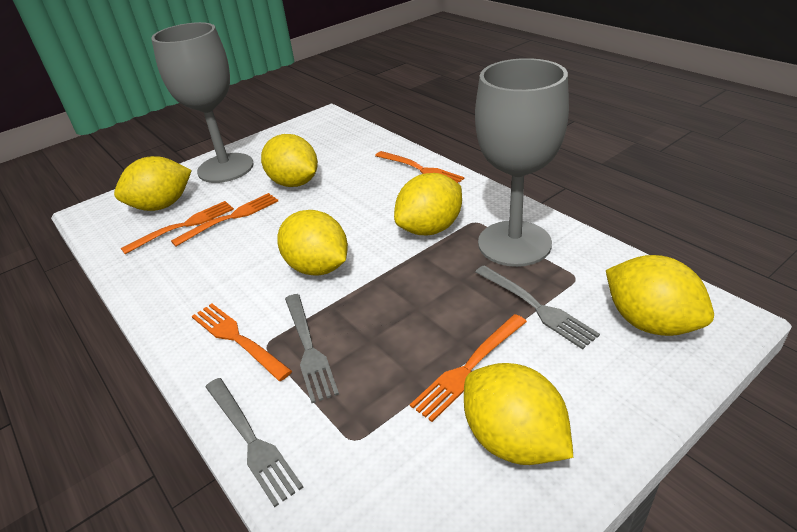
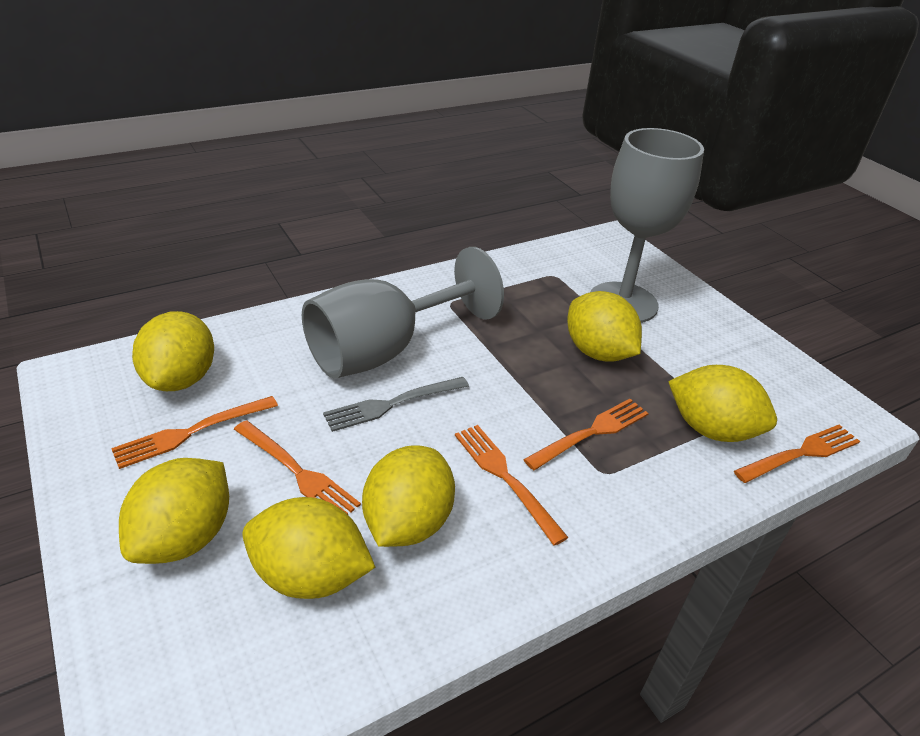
grey fork: [206,378,303,507] [285,294,339,403] [475,265,600,349] = 3 -> [323,377,469,432] = 1

